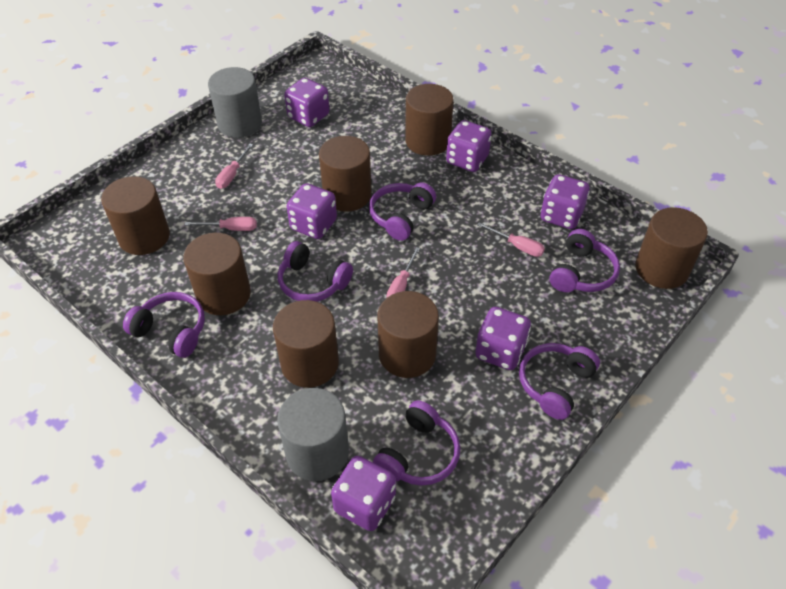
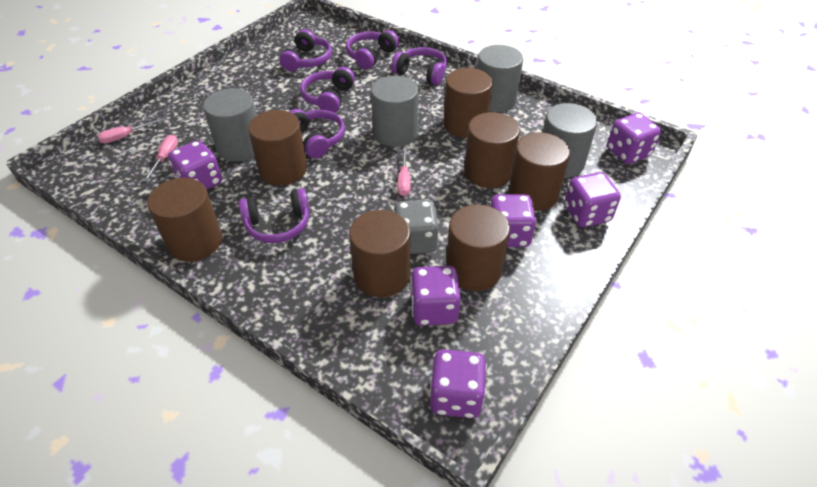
grey cylinder: [208,67,262,138] [277,388,349,481] = 2 -> [203,88,257,161] [371,76,419,147] [477,45,523,112] [542,103,597,178] = 4
grey dice: none = 0 -> [393,200,438,254] = 1
pink screwdriver: [185,217,257,231] [215,144,253,189] [386,247,420,297] [477,222,545,257] = 4 -> [98,118,164,143] [143,135,178,181] [397,148,410,196] = 3

